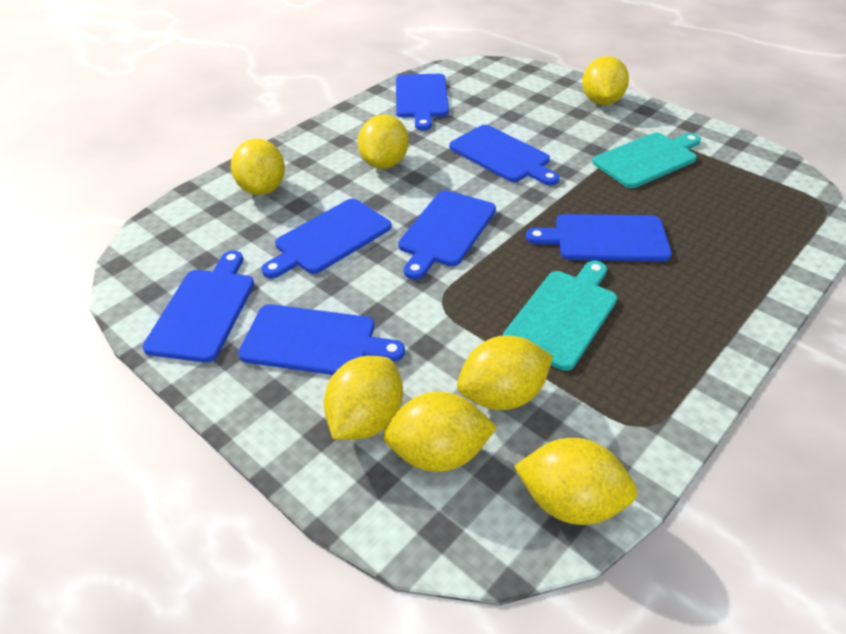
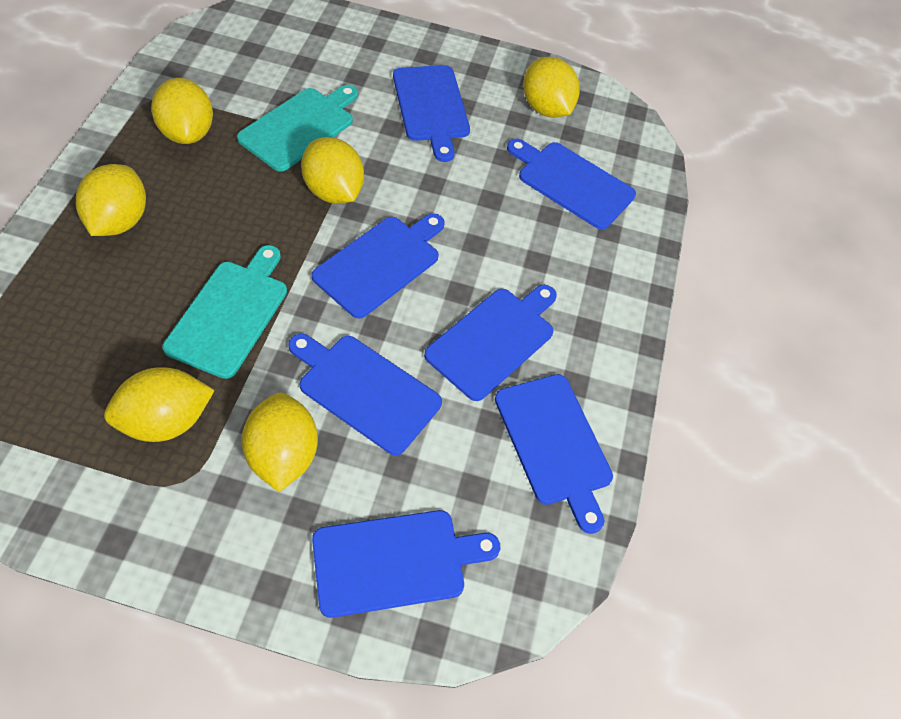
yellow lemon: [231,139,285,195] [324,356,403,440] [358,114,409,169] [383,392,497,472] [457,335,553,410] [514,438,638,525] [582,56,629,105] = 7 -> [76,164,146,236] [104,367,214,442] [151,78,213,144] [241,393,318,492] [301,137,364,204] [523,57,580,118] = 6

